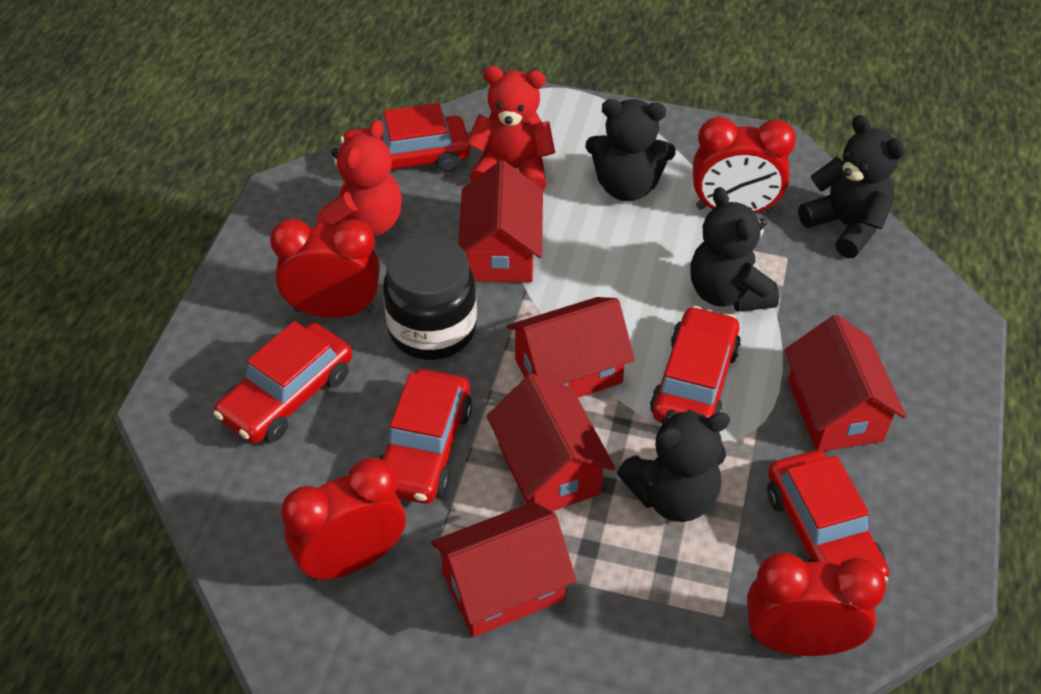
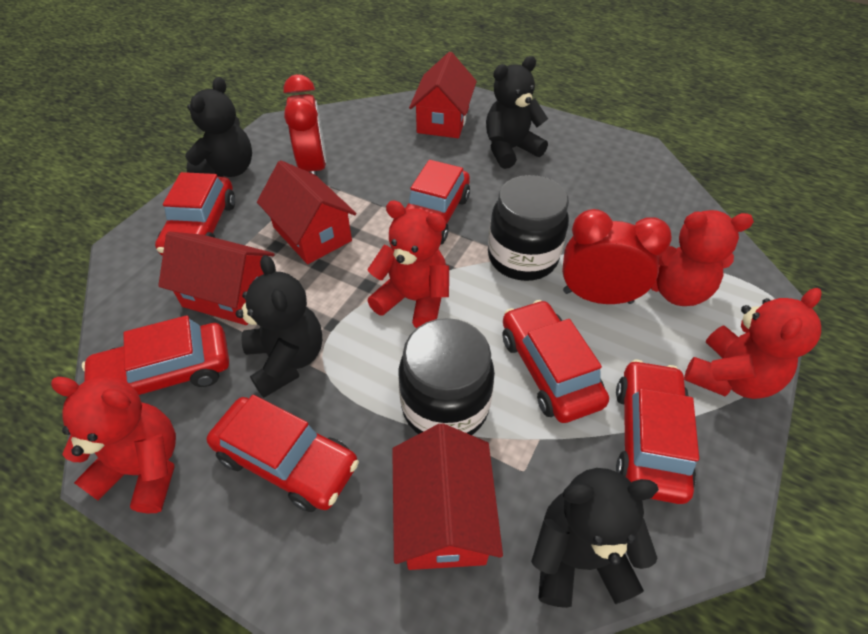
black jar: [383,235,477,360] = 1 -> [398,318,495,435] [488,175,569,281] = 2
red car: [214,321,352,444] [340,103,471,172] [379,369,472,504] [650,306,741,423] [767,450,889,582] = 5 -> [82,315,229,395] [155,172,235,256] [206,395,359,512] [405,160,470,245] [503,300,609,423] [616,360,699,504] = 6
red clock: [270,219,380,318] [281,458,406,581] [693,117,796,213] [747,553,886,656] = 4 -> [283,74,326,176] [562,209,672,304] = 2
red house: [431,502,577,637] [458,160,543,283] [487,374,615,511] [507,297,635,398] [784,315,906,451] = 5 -> [158,231,275,325] [257,160,356,264] [392,423,503,570] [409,52,477,138] = 4
red teddy bear: [316,120,402,236] [466,66,555,191] = 2 -> [51,377,176,513] [367,200,449,328] [651,210,754,306] [684,288,822,399] = 4

